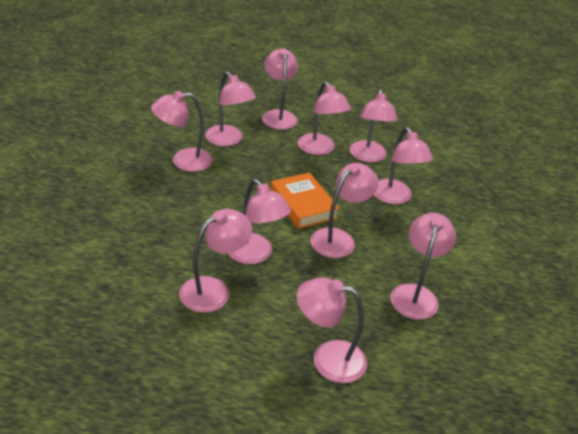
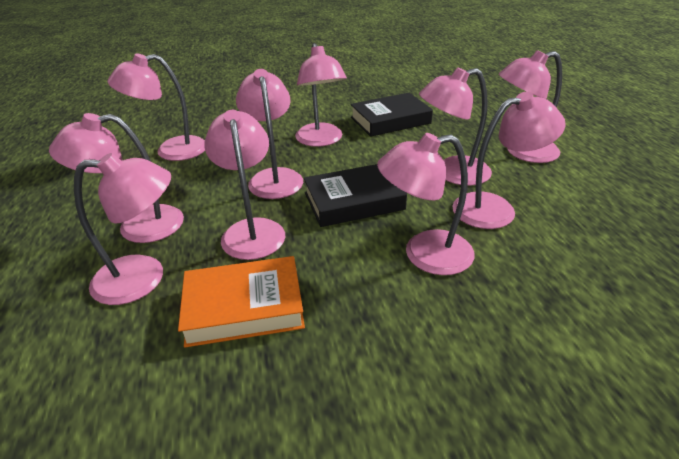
black book: none = 0 -> [304,164,407,227] [351,93,433,137] = 2
pink lamp: [151,91,213,172] [179,209,252,313] [205,72,256,146] [228,179,291,264] [262,49,298,130] [297,277,367,383] [298,81,351,155] [310,163,379,258] [349,89,397,162] [374,127,433,204] [390,213,456,320] = 11 -> [49,113,184,243] [74,153,171,305] [108,53,205,161] [204,110,285,260] [236,69,303,199] [295,43,347,147] [377,133,475,275] [419,67,492,186] [452,92,566,229] [499,50,562,163] = 10

